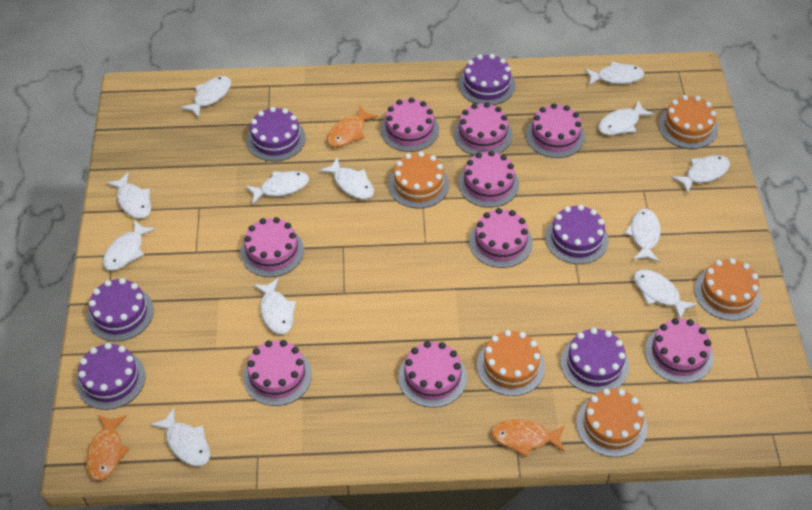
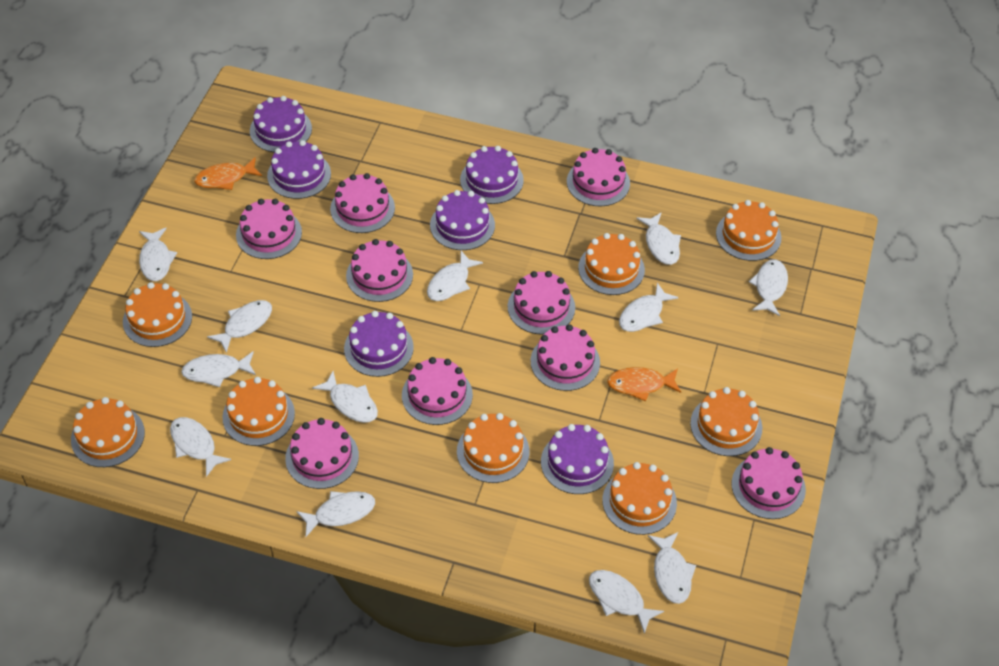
orange cake: [388,151,449,208] [477,330,545,396] [576,388,647,457] [659,95,718,149] [694,258,761,321] = 5 -> [71,397,145,467] [123,282,192,347] [222,377,295,446] [457,413,530,483] [578,233,645,295] [602,462,677,535] [690,387,762,456] [716,200,781,261] = 8
orange fish: [86,415,129,481] [327,106,378,147] [491,419,565,457] = 3 -> [194,157,262,190] [607,367,681,401] = 2

